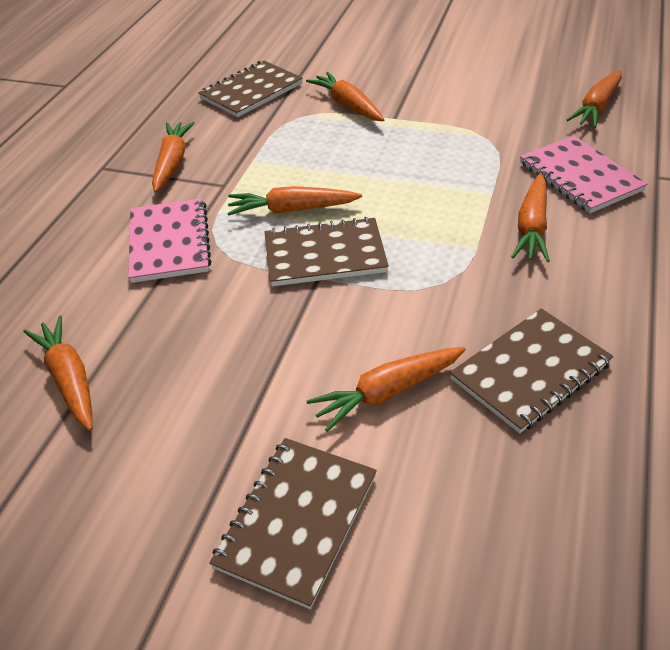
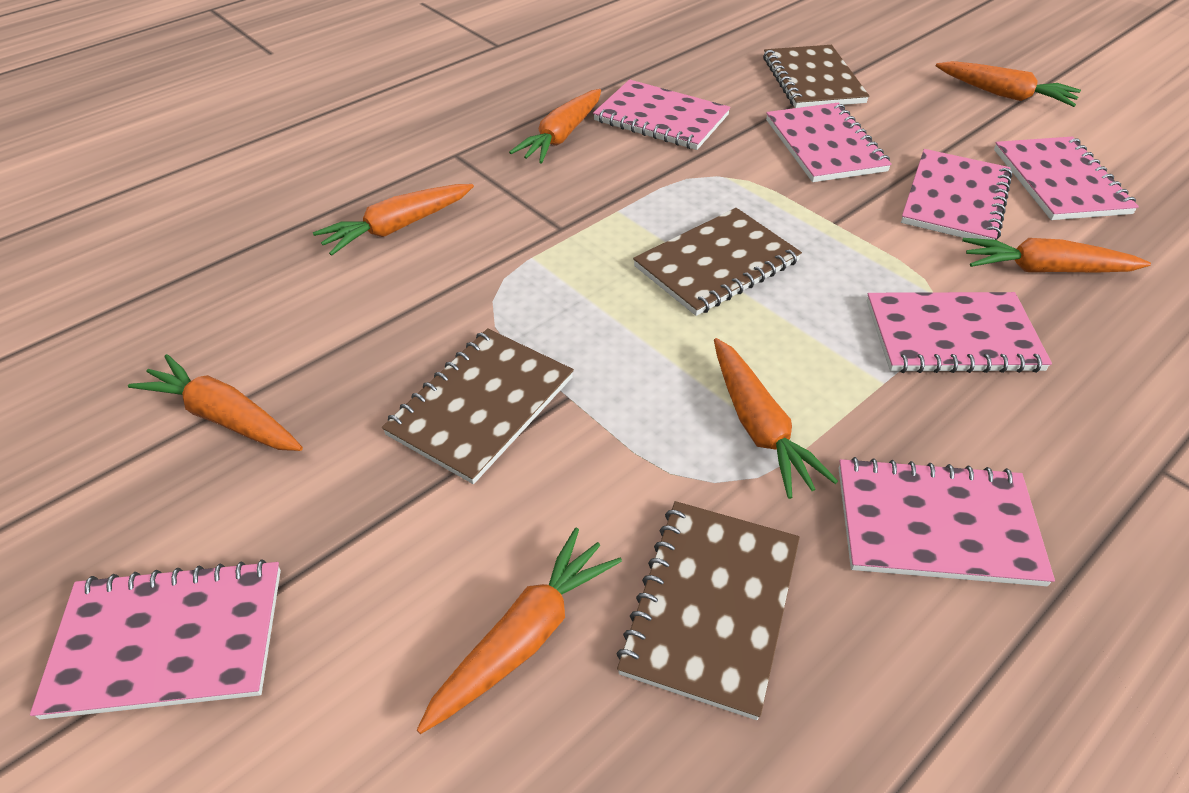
pink notebook: [128,198,212,283] [520,135,648,213] = 2 -> [30,559,281,719] [593,79,730,150] [766,103,892,182] [839,457,1055,586] [867,292,1052,373] [901,149,1012,240] [994,136,1139,220] = 7

